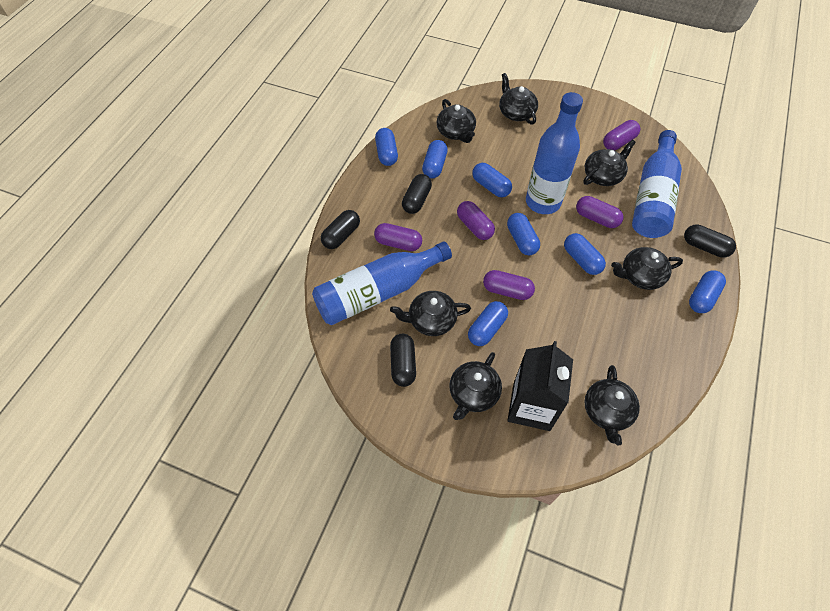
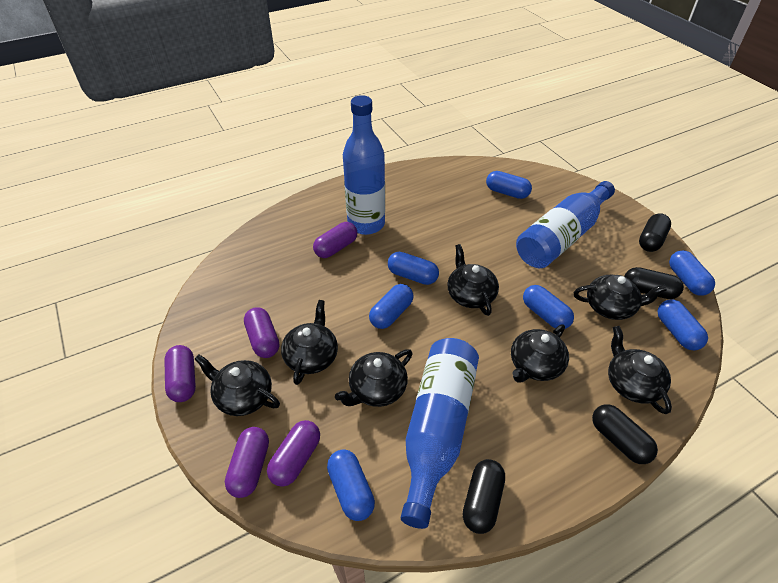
black carton: [507,341,573,431] = 1 -> none = 0

